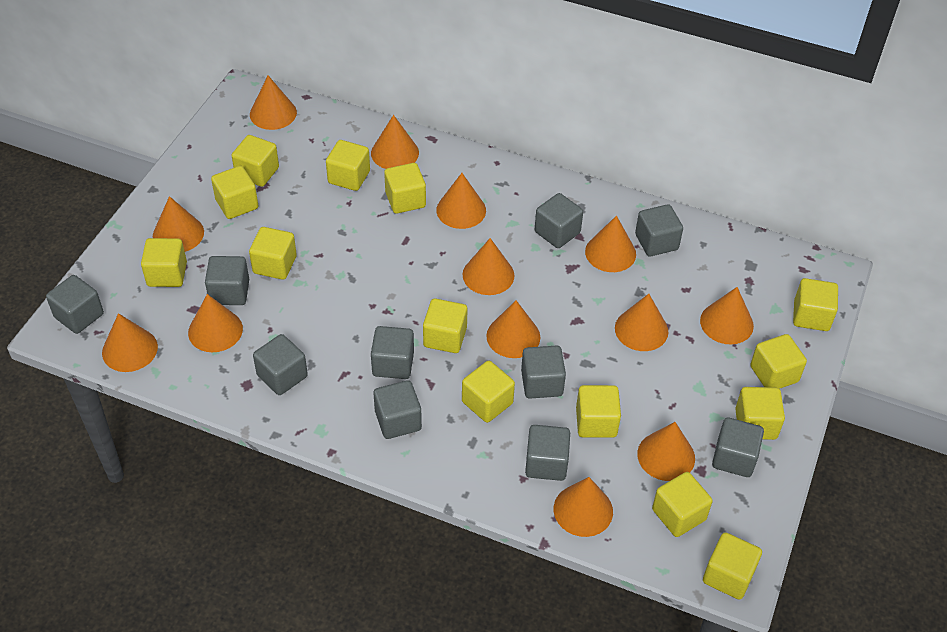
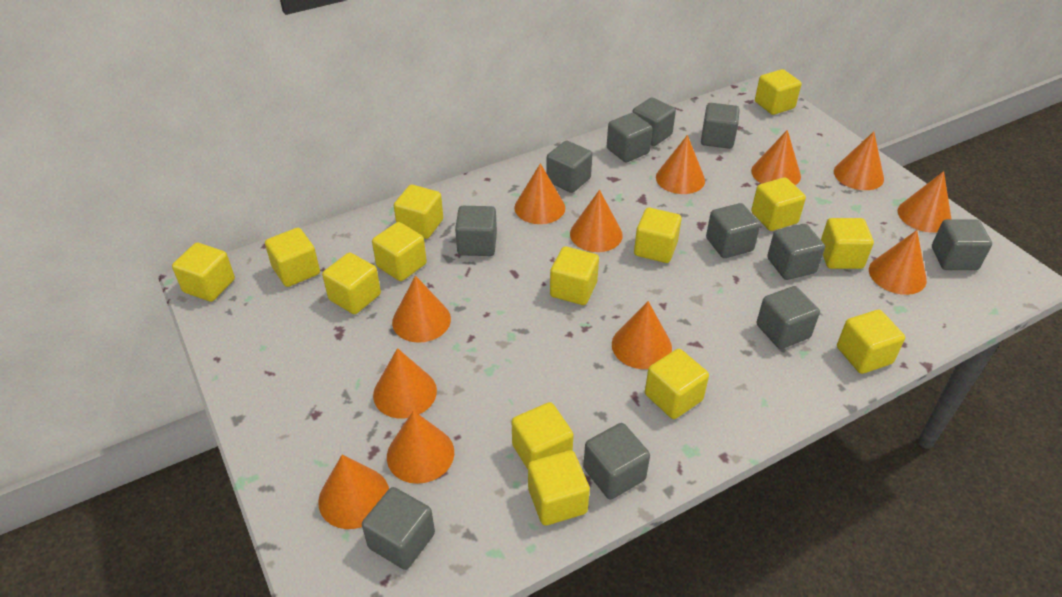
grey cube: [46,275,104,334] [205,256,249,305] [253,334,308,395] [371,326,414,379] [373,380,422,439] [521,346,566,399] [525,425,570,481] [535,193,583,248] [635,204,683,257] [712,418,764,477] = 10 -> [362,487,435,570] [455,206,497,256] [546,141,592,193] [583,423,650,499] [607,113,653,162] [632,98,676,146] [701,103,740,149] [706,203,760,258] [757,286,820,349] [767,224,825,280] [932,219,992,270] = 11
orange cone: [102,313,158,372] [153,196,204,252] [188,294,243,352] [250,75,297,130] [371,115,419,169] [436,173,486,229] [463,238,515,295] [486,300,540,358] [554,477,613,537] [585,216,636,272] [615,294,668,351] [637,422,695,481] [700,287,754,345] = 13 -> [318,455,389,529] [373,348,437,419] [387,411,454,484] [392,275,451,343] [514,163,565,224] [570,190,623,252] [612,301,672,369] [656,135,705,194] [751,130,801,185] [834,132,884,190] [869,230,927,295] [898,171,951,233] = 12

